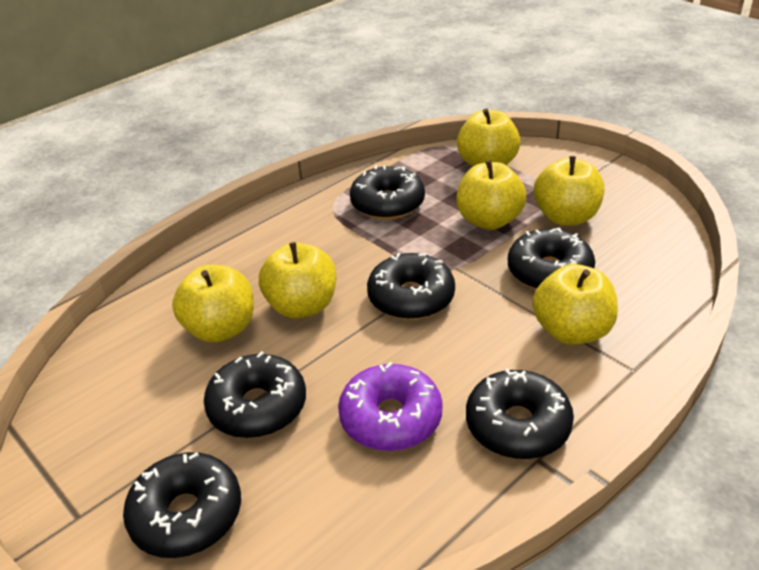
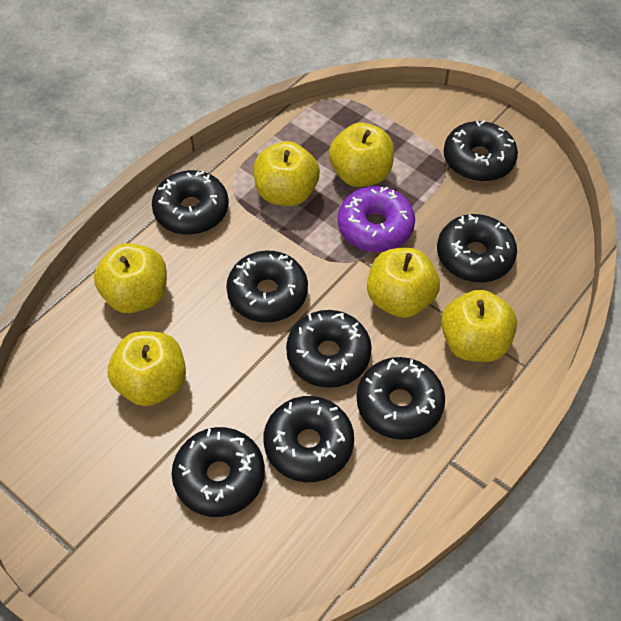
black donut: [123,452,241,558] [204,351,306,438] [350,166,425,220] [367,253,455,320] [466,368,574,459] [508,228,595,290] = 6 -> [152,170,229,235] [172,427,265,517] [226,251,308,322] [264,396,354,482] [286,310,372,388] [357,357,445,440] [437,214,517,282] [444,120,518,182] = 8

